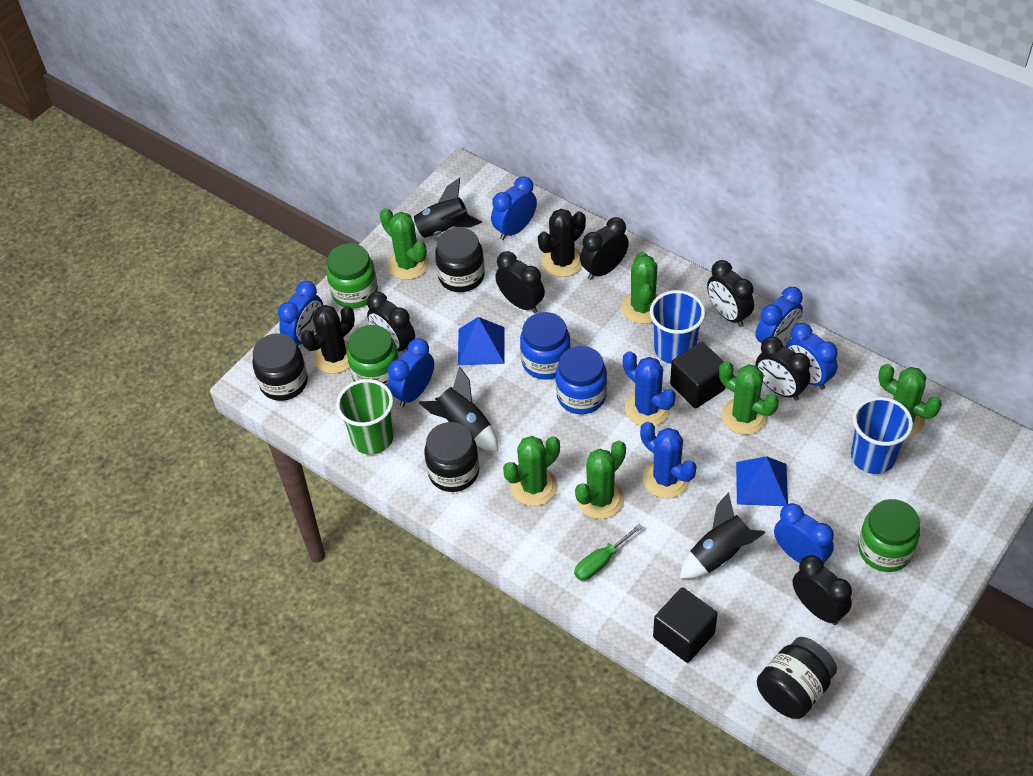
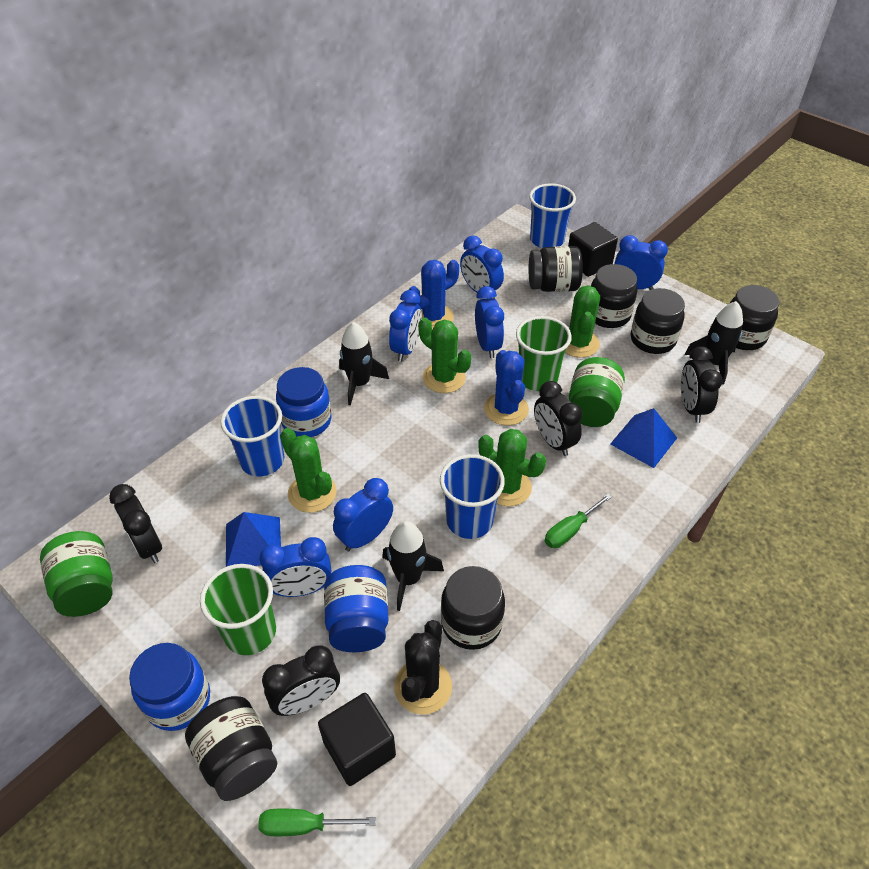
black cactus: [301,305,355,374] [538,209,586,277] = 2 -> [394,620,452,715] = 1
black clock: [367,292,415,352] [495,251,545,314] [580,217,629,280] [707,260,754,327] [756,337,810,401] [793,555,852,625] = 6 -> [109,484,162,563] [262,645,340,716] [534,381,582,456] [681,346,723,423] = 4
black jar: [252,333,308,401] [424,422,479,492] [435,227,485,292] [757,637,837,719] = 4 -> [185,696,277,801] [441,566,505,650] [529,246,583,292] [591,264,637,328] [631,288,685,354] [730,285,779,350] = 6
blue cup: [650,290,705,364] [851,397,913,474] = 2 -> [221,396,284,476] [440,454,505,539] [529,184,576,248] = 3
blue jar: [520,312,571,380] [556,346,607,414] = 2 -> [129,643,210,731] [276,367,332,437] [324,565,389,652] = 3
green cactus: [380,208,429,280] [503,436,560,506] [575,441,626,519] [621,252,658,324] [719,361,779,435] [878,364,942,438] = 6 -> [280,428,337,513] [418,318,471,393] [478,429,546,506] [565,285,600,358] = 4
green cup: [336,379,394,455] = 1 -> [200,564,276,655] [516,316,572,391] = 2
green jar: [326,243,378,309] [347,325,399,387] [858,499,920,572] = 3 -> [40,531,113,617] [569,357,625,427] = 2
green screwdriver: [574,524,643,581] = 1 -> [258,809,376,836] [545,493,612,548] = 2

